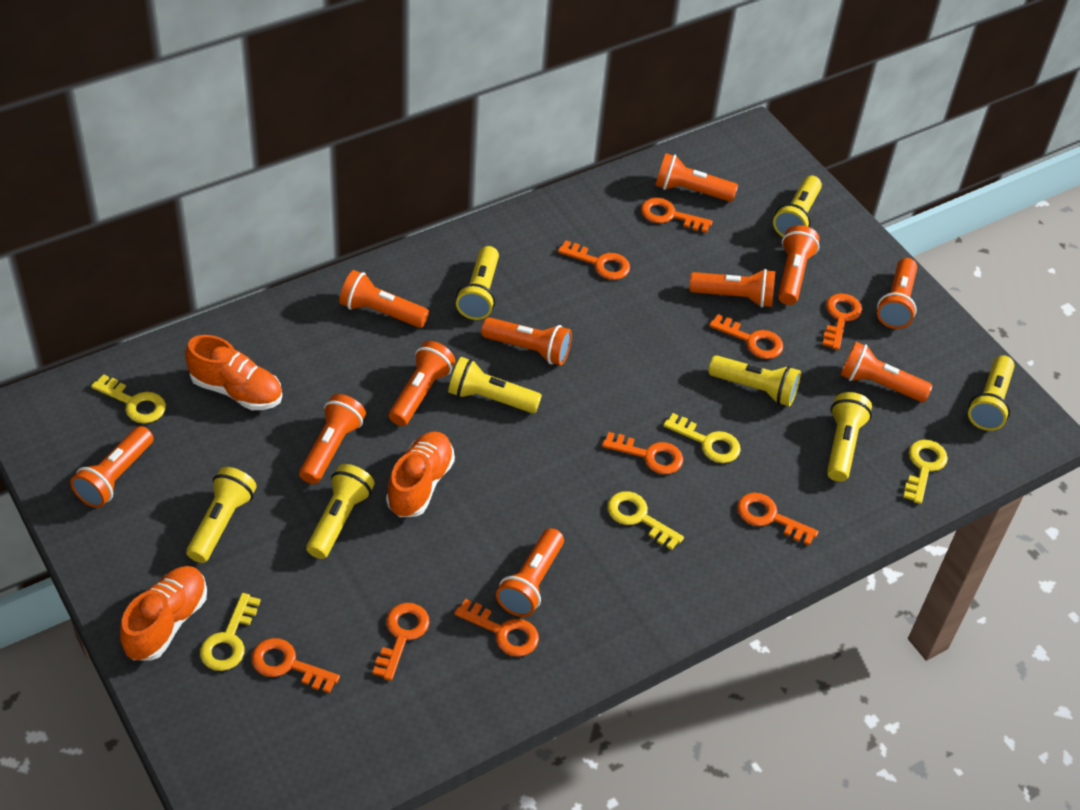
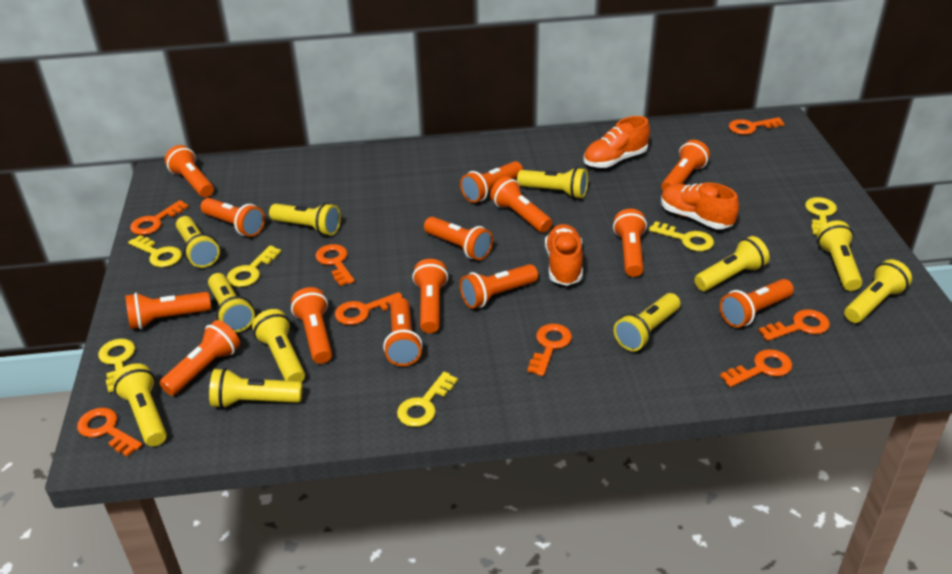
orange flashlight: [70,426,153,508] [299,394,366,484] [339,270,429,328] [389,341,456,426] [481,317,572,365] [496,528,564,617] [655,153,738,202] [689,269,775,308] [778,225,820,305] [841,342,933,402] [877,258,917,329] = 11 -> [125,292,211,329] [159,320,240,396] [165,145,214,197] [201,198,265,237] [291,287,332,364] [383,298,422,366] [412,259,448,333] [424,217,493,260] [460,161,523,203] [460,264,538,309] [490,176,552,233] [613,209,647,277] [661,140,710,191] [720,279,794,328] = 14
orange key: [251,638,340,693] [373,603,429,681] [454,599,539,657] [558,240,630,280] [602,432,683,474] [641,198,713,233] [709,314,783,359] [737,493,818,546] [822,293,862,350] = 9 -> [77,407,143,457] [130,200,189,235] [316,244,355,286] [335,292,402,325] [527,324,572,376] [720,349,792,387] [729,117,785,135] [759,309,830,341] = 8
yellow flashlight: [186,467,257,563] [306,464,375,559] [448,357,542,413] [456,246,499,320] [708,355,801,406] [773,176,822,237] [827,392,872,482] [968,355,1015,431] = 8 -> [113,363,167,446] [176,216,220,268] [208,273,255,333] [209,368,303,409] [252,309,305,382] [269,203,341,236] [517,167,588,199] [614,293,680,351] [694,236,770,291] [817,220,863,291] [844,259,912,323] = 11
yellow key: [91,374,166,423] [200,593,261,671] [607,491,684,550] [663,413,741,463] [903,440,948,504] = 5 -> [98,339,135,392] [128,235,182,267] [227,245,281,287] [397,372,458,427] [649,221,714,251] [805,197,837,234] = 6

